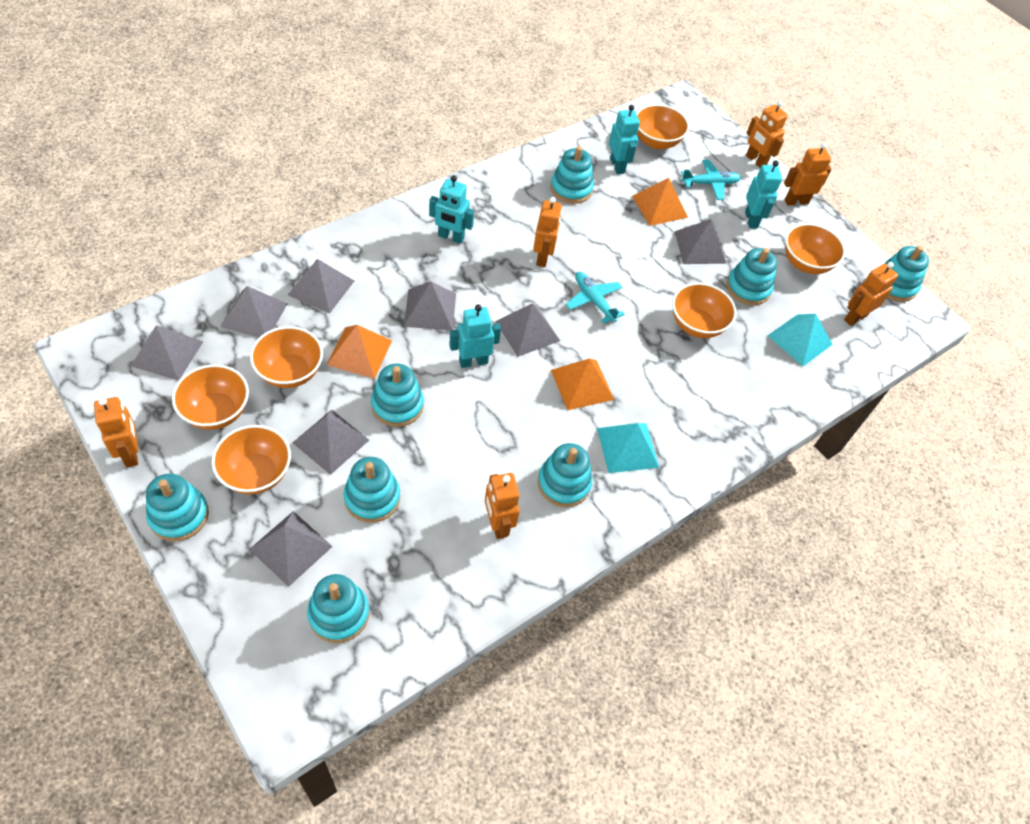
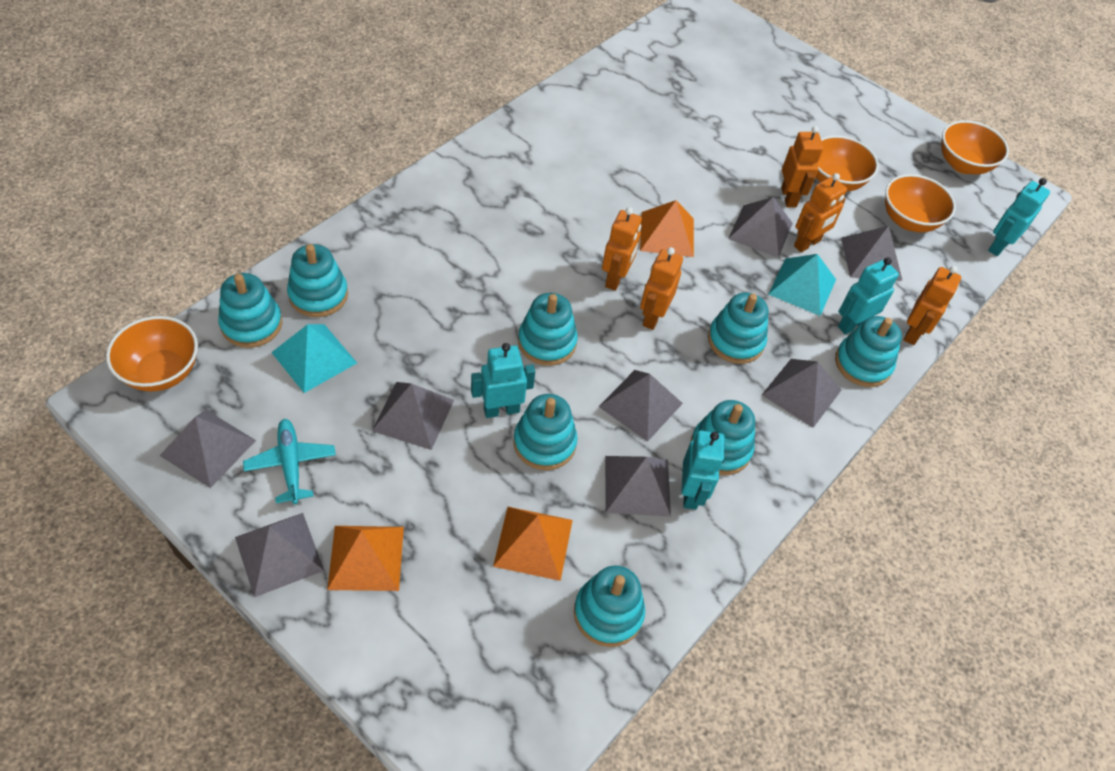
orange bowl: [172,364,249,430] [212,425,291,494] [250,326,323,388] [636,104,689,149] [672,283,736,338] [785,223,846,274] = 6 -> [106,316,198,391] [816,135,879,191] [885,174,956,232] [941,120,1009,174] = 4
orange robot: [94,397,138,467] [485,473,520,539] [533,197,562,267] [746,101,788,168] [784,143,832,206] [844,262,898,326] = 6 -> [602,207,642,291] [640,247,683,330] [781,126,823,207] [794,173,847,253] [904,266,961,345] = 5
turquoise plane: [566,272,625,324] [681,160,741,200] = 2 -> [243,419,336,504] = 1

